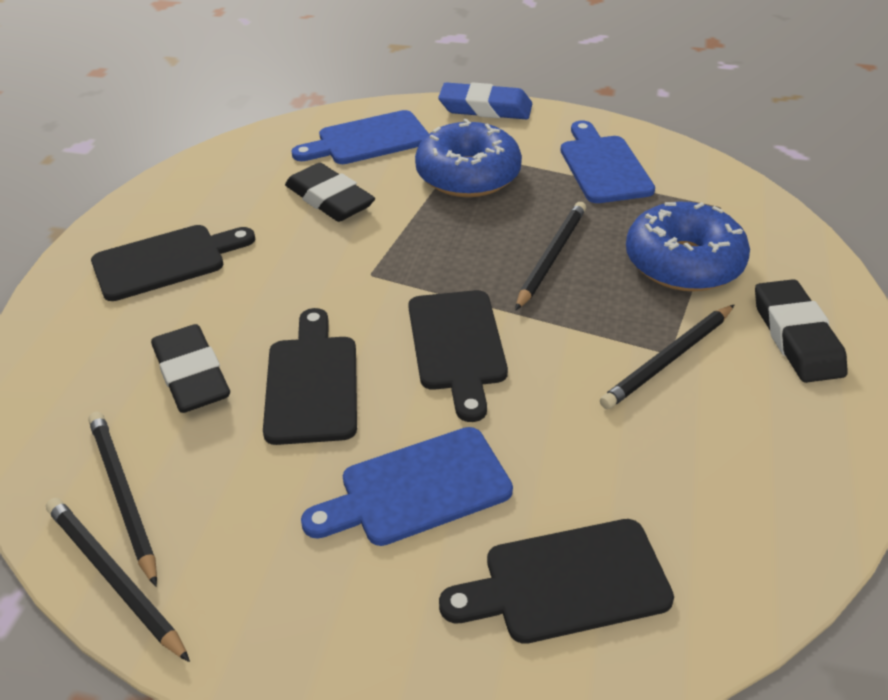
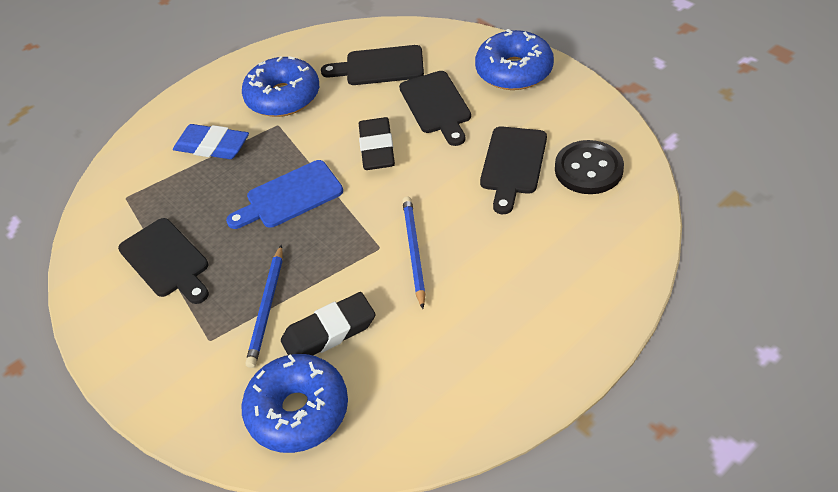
black button: none = 0 -> [555,140,624,194] = 1
black eraser: [151,324,230,413] [285,163,375,222] [755,279,848,383] = 3 -> [281,292,375,355] [359,117,395,170] = 2
black pencil: [46,498,190,662] [88,412,157,587] [515,202,586,311] [600,305,734,409] = 4 -> none = 0
blue cutting board: [292,110,429,164] [301,427,513,546] [560,121,655,203] = 3 -> [226,160,343,229] = 1
blue donut: [415,119,522,197] [626,202,750,291] = 2 -> [242,56,319,117] [242,354,348,453] [475,29,554,90] = 3
blue pencil: none = 0 -> [246,245,282,368] [402,196,426,309] = 2

